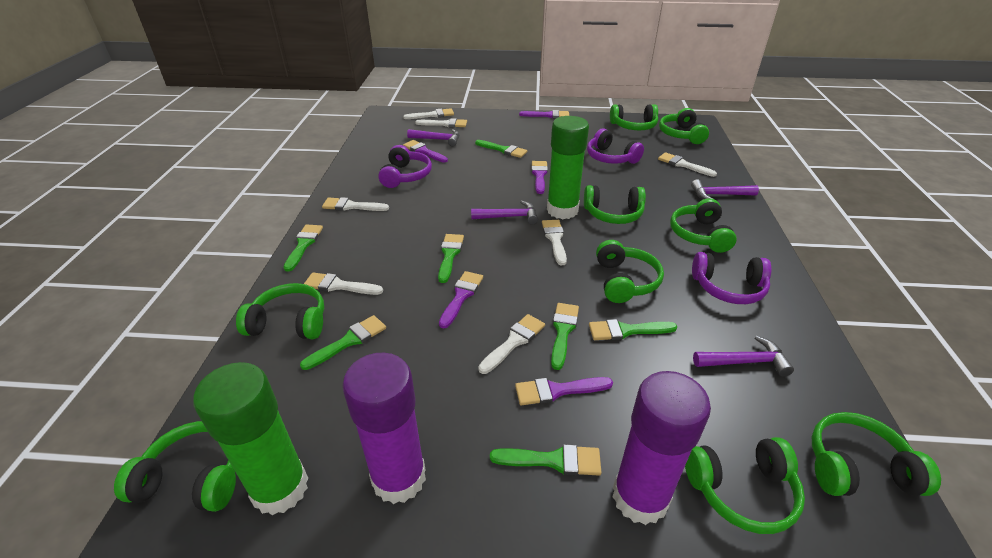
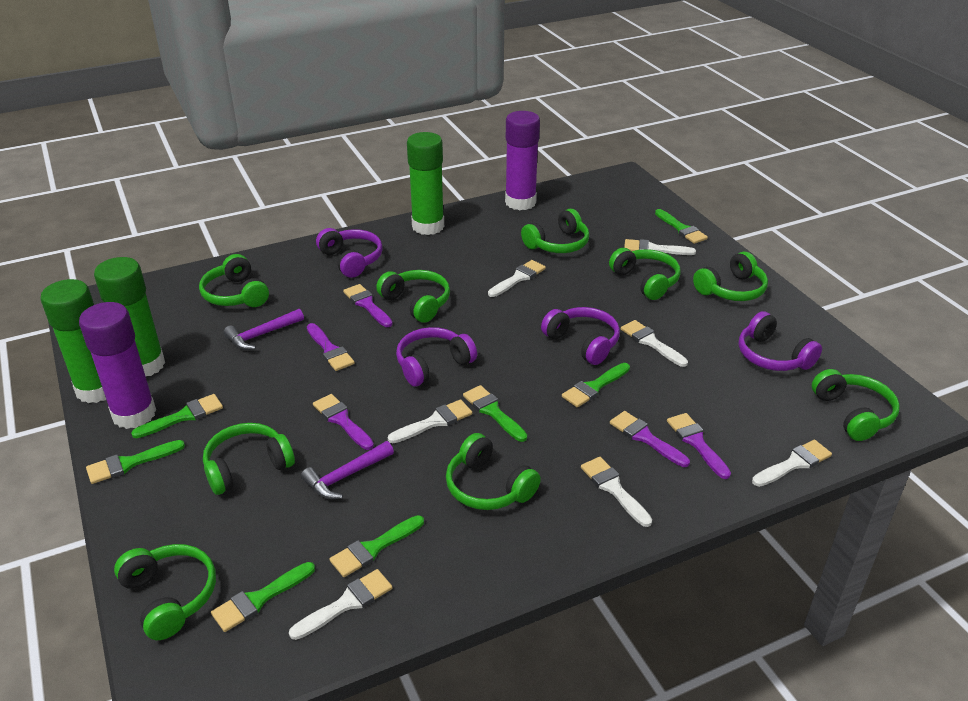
green glue stick: [193,362,308,515] [547,116,589,219] = 2 -> [40,279,106,403] [94,257,165,376] [407,132,444,235] = 3
purple hammer: [407,129,459,146] [471,201,538,225] [691,179,759,199] [693,335,794,377] = 4 -> [224,309,304,350] [301,441,394,499] = 2
purple headphones: [378,145,432,188] [587,128,644,164] [692,252,771,304] = 3 -> [316,228,383,278] [396,327,477,386] [541,307,620,365] [739,311,822,371] = 4

